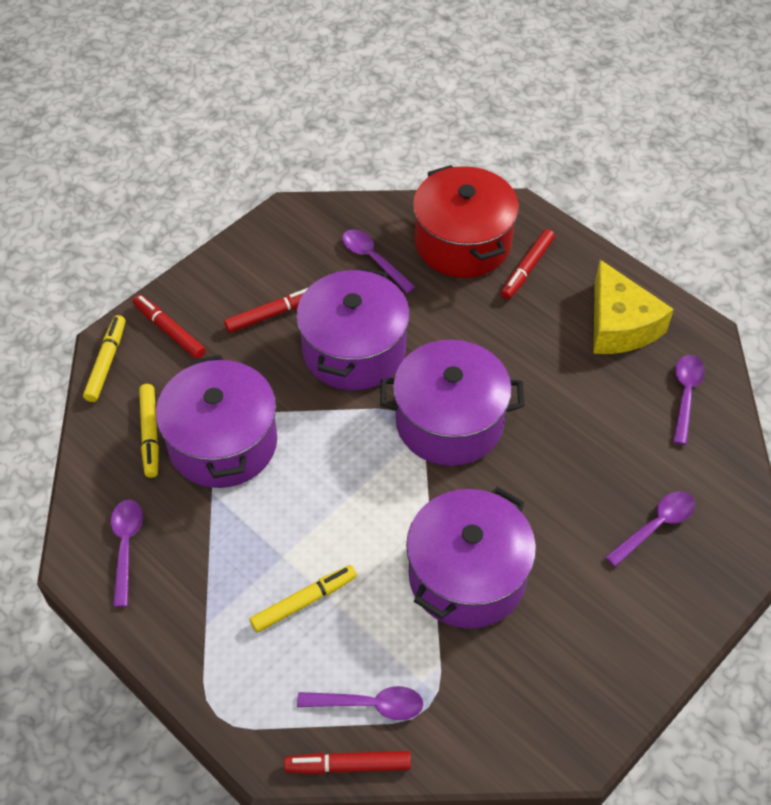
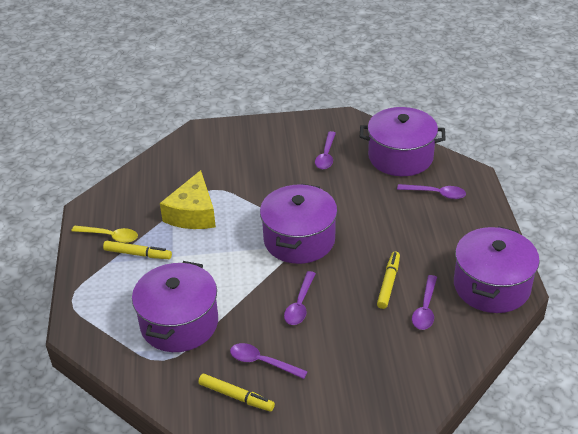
red marker: [133,295,206,359] [224,288,308,333] [284,751,411,774] [501,229,555,300] = 4 -> none = 0
red pot: [413,165,519,278] = 1 -> none = 0
yellow spoon: none = 0 -> [71,226,138,243] = 1

